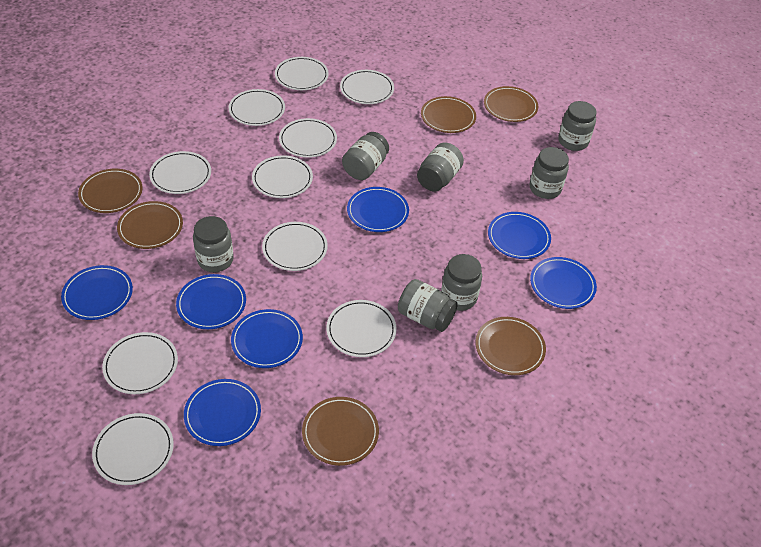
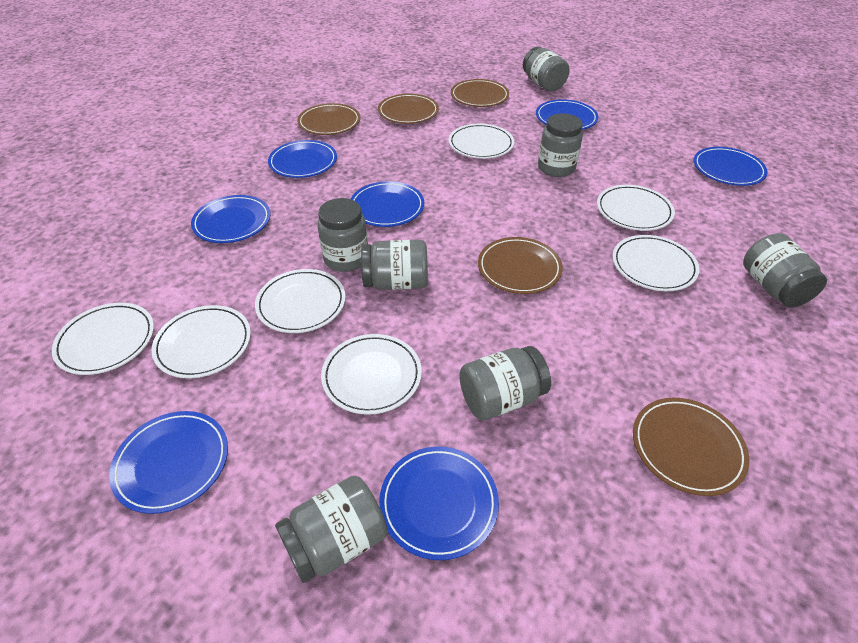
brown plate: [78,169,143,213] [117,201,183,249] [302,397,379,466] [421,96,476,133] [476,317,546,375] [484,86,538,122] = 6 -> [297,103,360,135] [378,94,439,124] [451,79,509,107] [478,237,563,294] [633,398,749,496] = 5
white plate: [92,413,174,485] [102,332,178,394] [149,151,211,194] [229,89,285,126] [252,155,313,198] [262,222,328,271] [275,57,329,90] [279,118,337,158] [326,300,397,357] [340,70,394,104] = 10 -> [52,303,154,375] [151,305,251,378] [255,269,346,333] [321,334,422,415] [449,124,514,159] [597,185,675,231] [612,235,700,291] = 7

